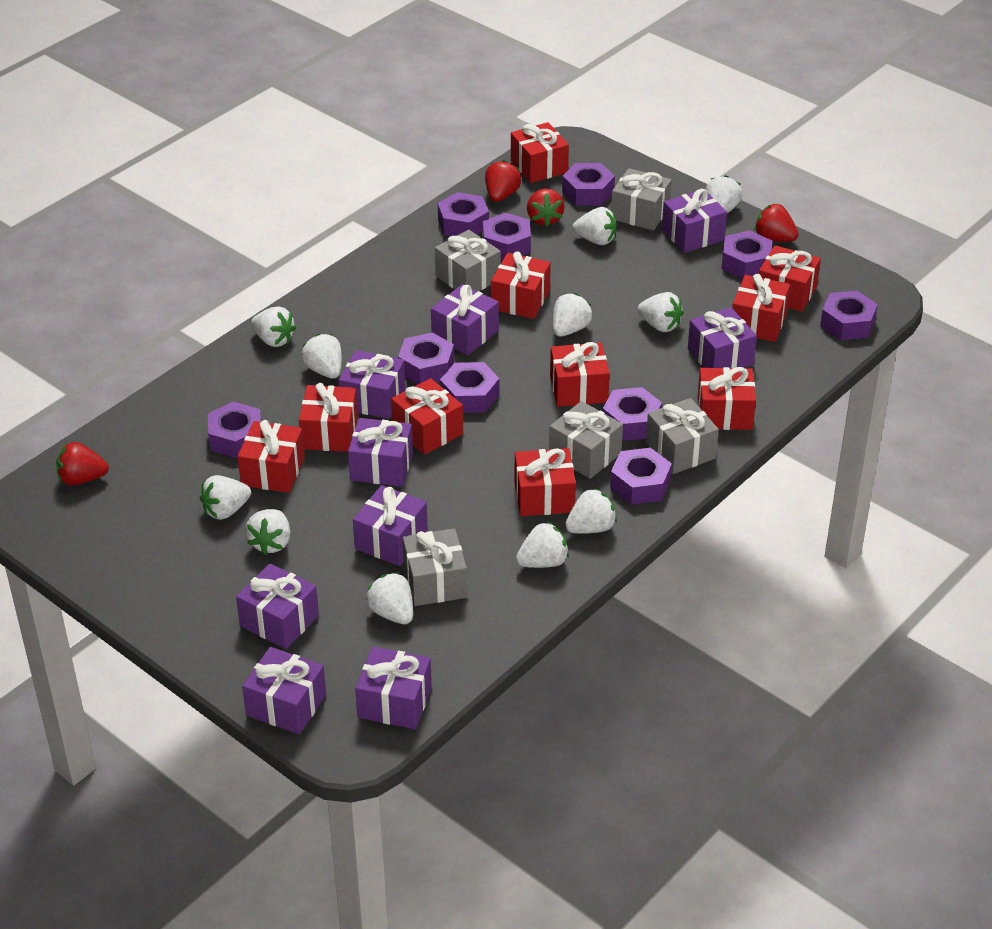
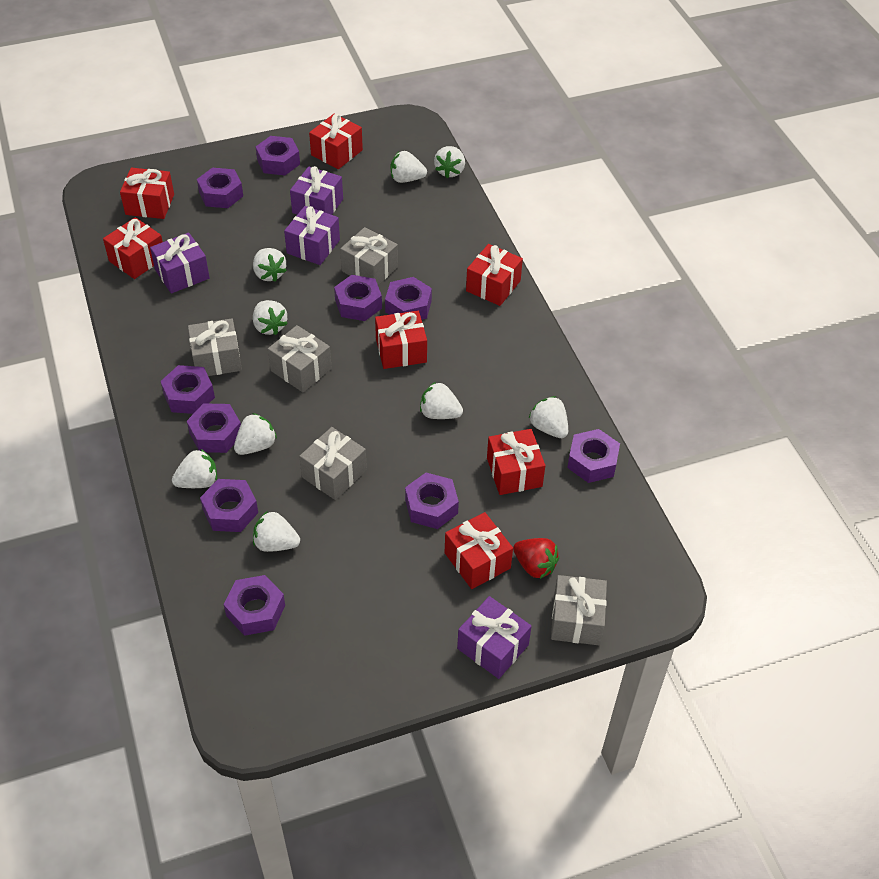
purple gift: [236,563,319,649] [242,647,326,734] [339,350,406,419] [348,418,413,487] [353,485,428,566] [355,646,432,729] [431,284,499,355] [662,189,727,253] [688,307,757,368] = 9 -> [150,233,210,294] [284,206,340,265] [290,166,343,215] [457,596,532,679] = 4
red gift: [238,420,305,493] [299,383,358,452] [391,378,463,455] [491,251,551,319] [511,122,569,183] [515,448,576,516] [550,342,610,407] [697,367,756,430] [732,274,790,342] [759,245,821,312] = 10 -> [103,217,163,279] [120,168,174,219] [309,114,363,169] [375,311,427,369] [445,512,513,589] [466,244,523,306] [487,429,545,495] = 7
red strawberry: [56,442,109,485] [485,160,521,202] [527,189,565,227] [754,204,799,242] = 4 -> [513,538,559,579] = 1
white strawberry: [200,475,251,520] [245,509,290,555] [251,307,296,347] [302,334,342,379] [365,572,413,624] [516,522,569,568] [553,293,593,337] [565,488,617,534] [573,207,617,245] [637,292,684,332] [706,175,743,213] = 11 -> [172,449,217,488] [234,413,277,455] [253,248,287,282] [253,300,288,335] [253,511,300,552] [391,151,427,183] [420,382,463,419] [434,146,465,178] [529,396,568,438] = 9

